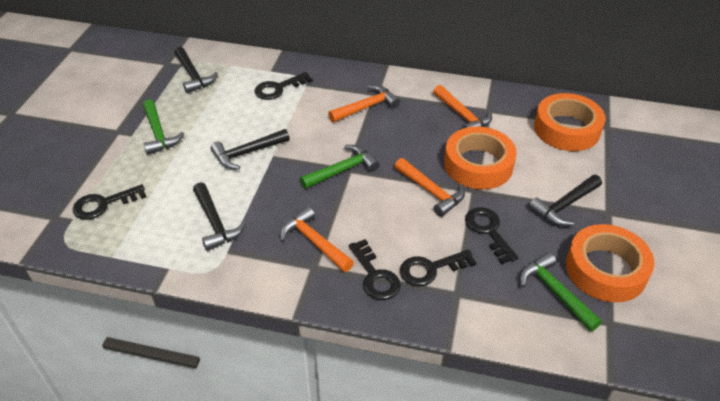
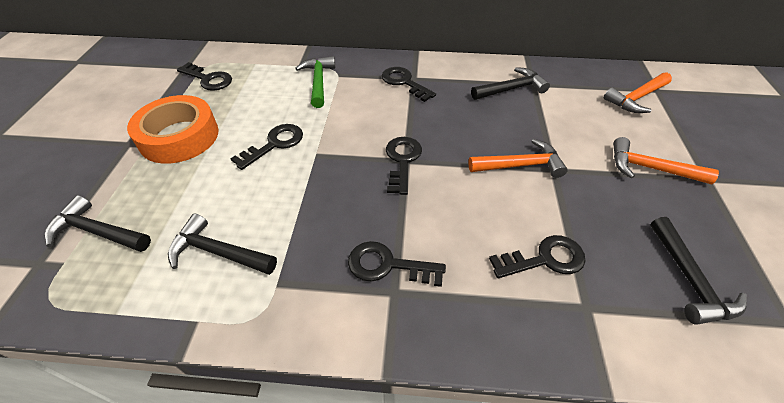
black key: [73,184,146,220] [255,72,313,100] [349,239,401,300] [400,249,476,287] [465,207,519,264] = 5 -> [177,62,232,91] [230,124,303,170] [348,241,446,287] [382,67,436,102] [386,137,422,195] [489,235,586,278] = 6
green hammer: [143,100,184,155] [300,145,380,189] [520,252,602,332] = 3 -> [295,56,335,108] = 1
orange hammer: [280,206,354,272] [328,85,400,122] [395,158,465,217] [433,85,492,129] = 4 -> [468,139,568,178] [604,72,672,113] [613,137,719,184] = 3
orange tape: [444,126,517,190] [534,93,606,151] [566,224,654,302] = 3 -> [127,95,219,164] = 1

